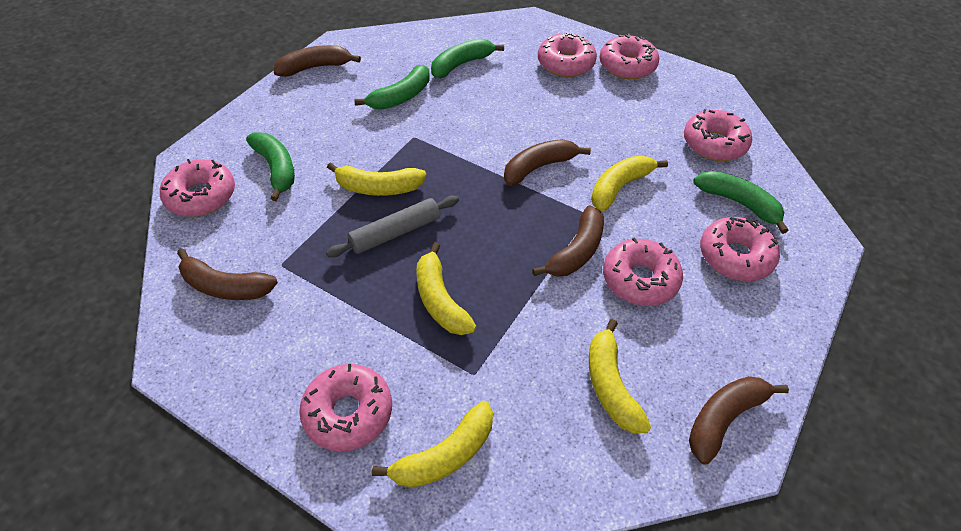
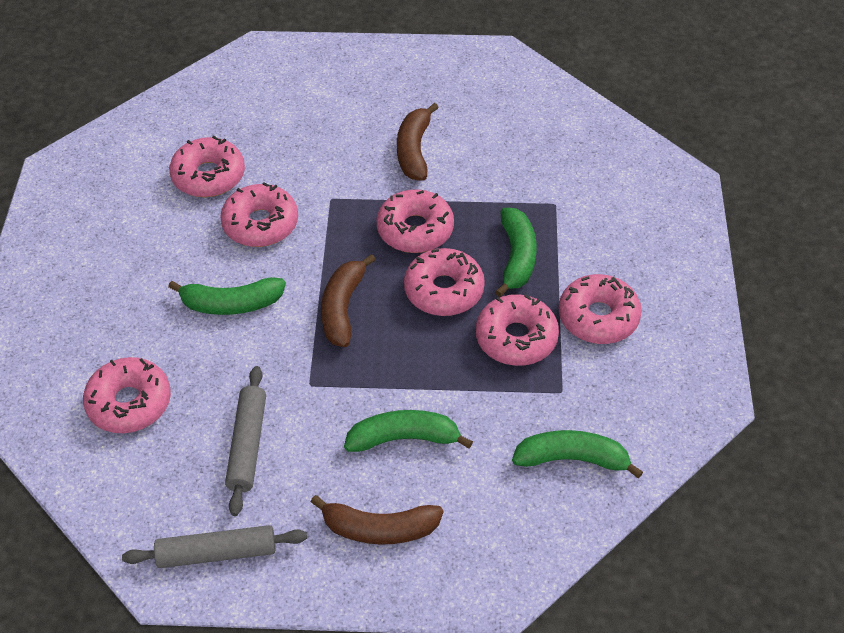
brown banana: [177,248,278,300] [274,45,361,77] [504,139,591,186] [532,205,604,277] [689,376,789,465] = 5 -> [311,495,443,545] [321,254,376,347] [397,103,439,180] = 3
grey rolling pin: [326,196,459,257] = 1 -> [122,525,307,568] [225,366,266,516] = 2
yellow banana: [327,162,427,196] [372,401,493,488] [416,242,477,335] [589,319,651,433] [591,155,668,212] = 5 -> none = 0

